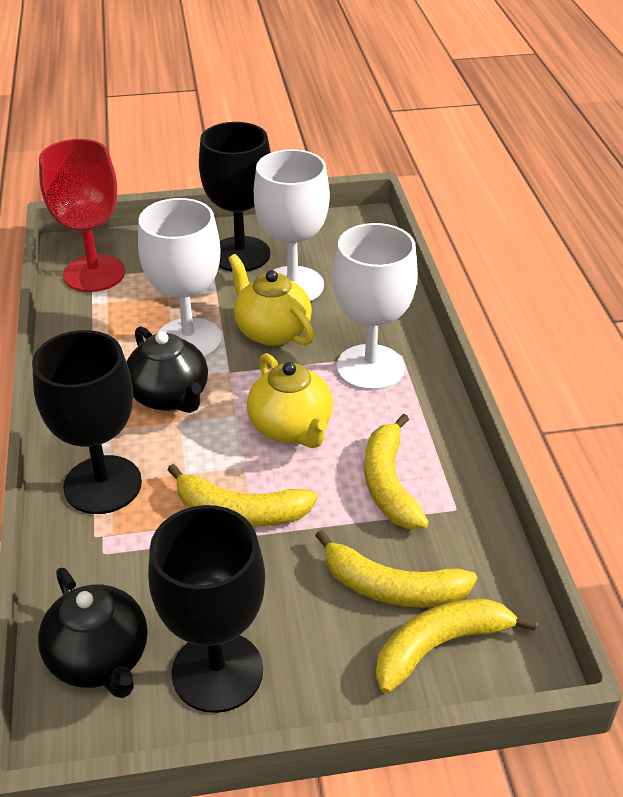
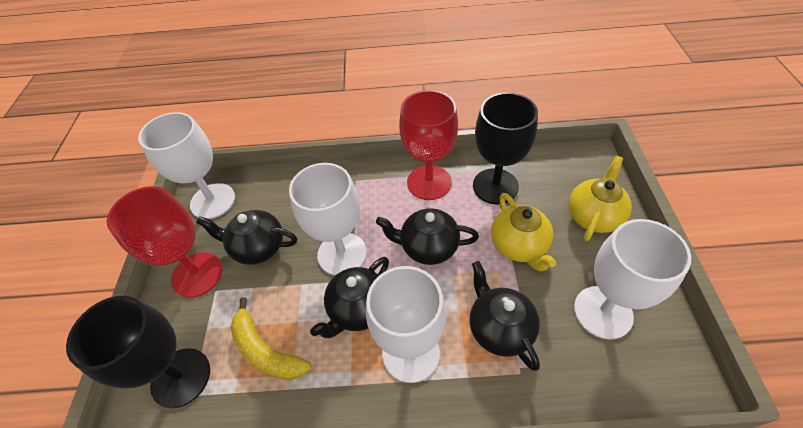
black goblet: [32,330,142,514] [148,505,265,713] [199,122,271,272] = 3 -> [66,296,210,408] [473,92,538,204] = 2
black teapot: [38,568,148,698] [126,326,208,413] = 2 -> [196,210,297,265] [310,257,389,338] [376,208,479,265] [470,261,540,371] = 4
red goblet: [39,139,125,292] = 1 -> [107,186,222,298] [399,90,458,200] = 2
white goblet: [138,198,222,358] [254,149,330,301] [333,223,418,391] = 3 -> [138,112,235,219] [289,163,367,276] [366,266,446,383] [574,219,691,340] = 4
yellow banana: [167,464,318,526] [315,530,477,607] [365,414,429,529] [376,599,537,694] = 4 -> [231,297,312,380] = 1

